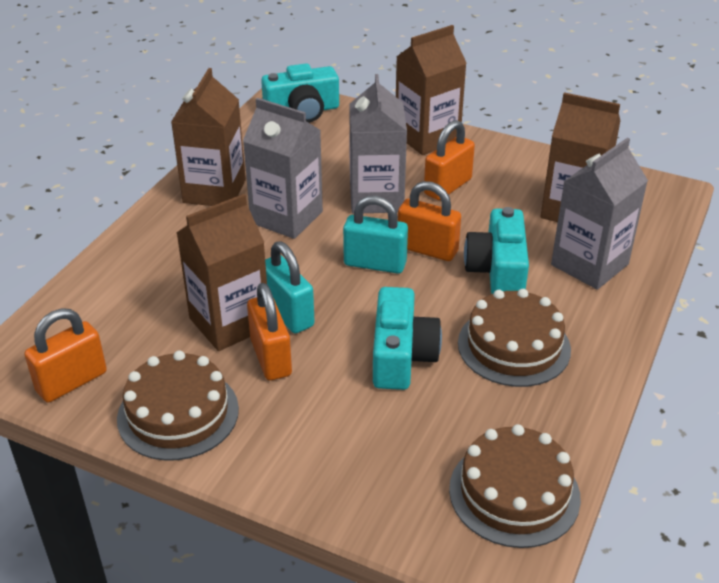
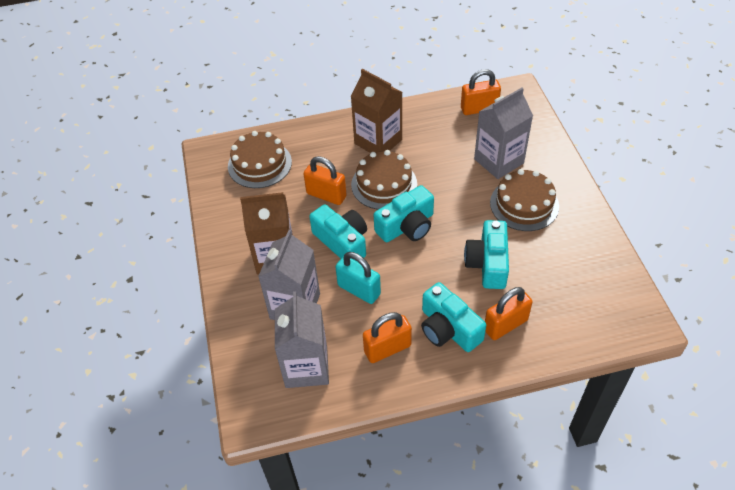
brown carton: [171,68,246,206] [177,194,267,351] [396,25,467,155] [541,92,621,222] = 4 -> [240,192,293,275] [351,69,402,153] = 2
turquoise camera: [261,64,339,123] [373,287,442,390] [464,207,529,294] = 3 -> [309,205,367,261] [374,185,434,242] [421,282,486,352] [464,220,509,289] = 4
turquoise padlock: [265,241,315,333] [343,196,408,274] = 2 -> [335,252,381,304] = 1

